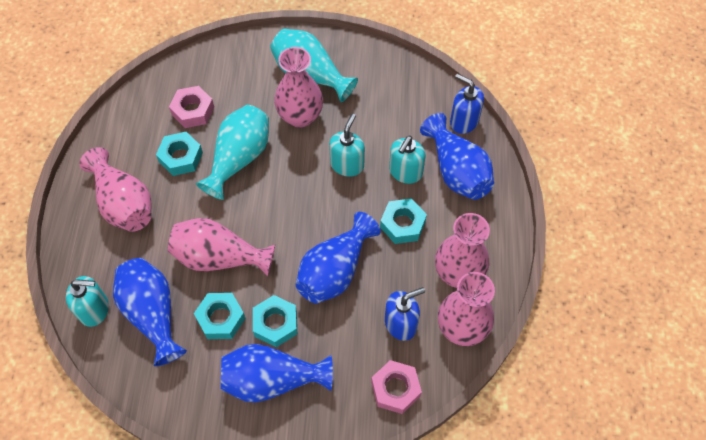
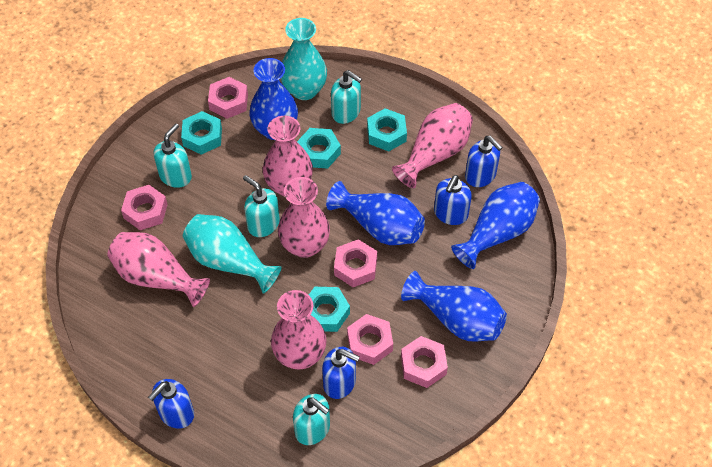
blue soap dispenser: [385,287,425,341] [450,74,484,134] = 2 -> [148,379,194,429] [322,347,360,399] [434,175,472,225] [465,136,503,187] = 4
pink nut: [169,86,214,128] [371,360,422,414] = 2 -> [121,185,168,230] [208,77,248,119] [334,239,377,287] [347,314,393,365] [401,336,448,388] = 5
turquoise soap dispenser: [66,276,109,327] [329,113,365,177] [389,136,425,184] = 3 -> [154,123,192,188] [243,175,280,237] [293,394,330,445] [331,70,362,124] = 4

